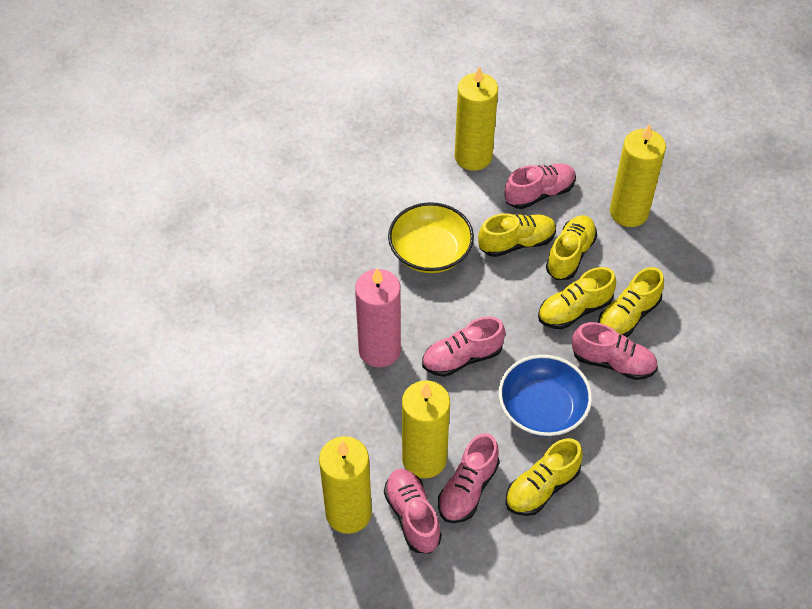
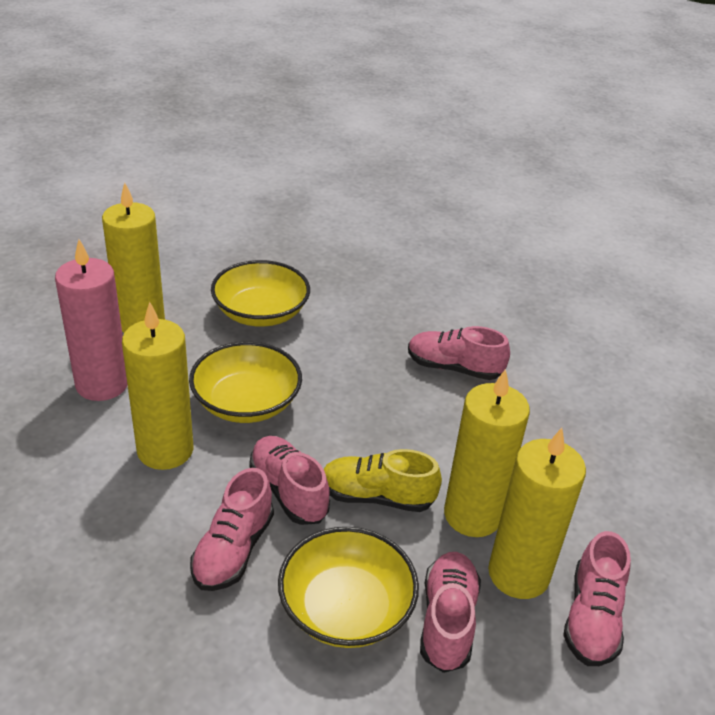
blue bowl: [498,355,592,437] = 1 -> none = 0
yellow bowl: [388,202,474,273] = 1 -> [189,342,302,423] [211,260,310,327] [278,527,419,648] = 3
yellow shoe: [478,213,556,257] [506,438,583,516] [538,267,616,329] [546,215,597,280] [598,267,664,337] = 5 -> [324,449,442,512] = 1

